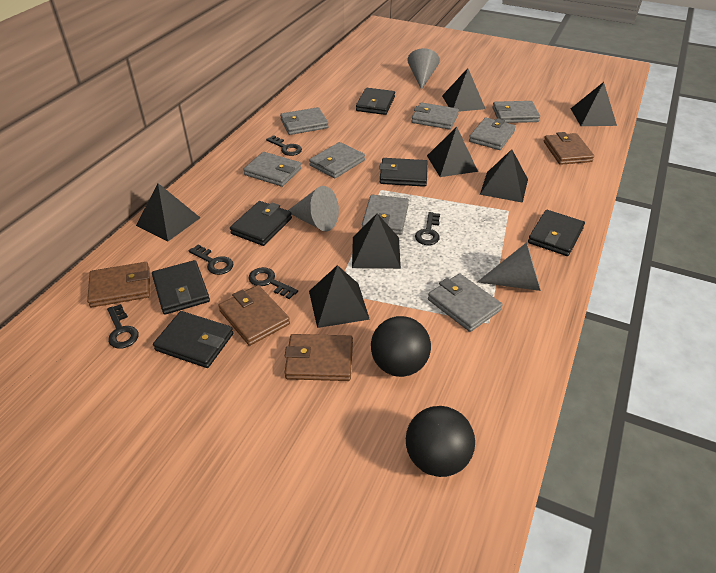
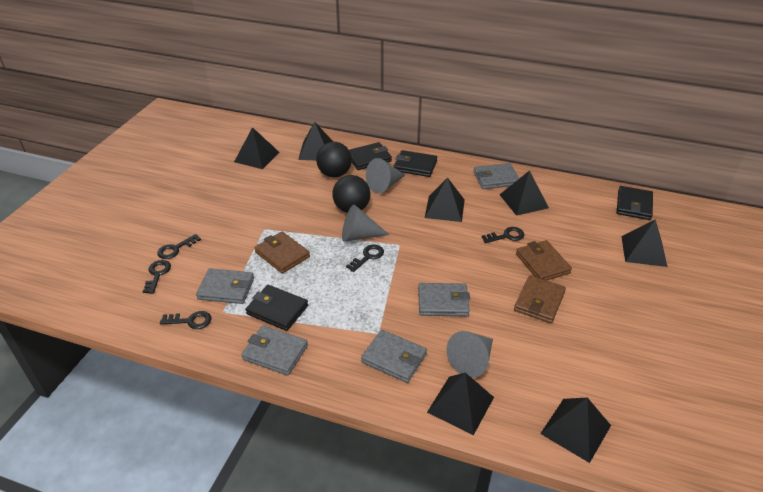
black wallet: [152,260,210,314] [153,311,233,368] [230,201,292,246] [356,88,395,115] [379,158,428,187] [528,210,585,256] = 6 -> [245,285,308,331] [349,142,392,170] [394,150,437,177] [617,186,653,220] = 4
brown wallet: [87,262,150,307] [218,285,290,346] [284,334,353,381] [544,132,594,165] = 4 -> [254,231,310,274] [514,275,566,323] [516,240,572,281] = 3
grey wallet: [243,152,301,187] [280,107,328,135] [309,142,365,178] [362,195,409,235] [412,102,459,130] [428,273,502,332] [469,118,516,150] [493,101,540,123] = 8 -> [196,268,254,304] [241,325,308,376] [361,330,427,383] [418,283,470,316] [473,163,519,189] = 5

